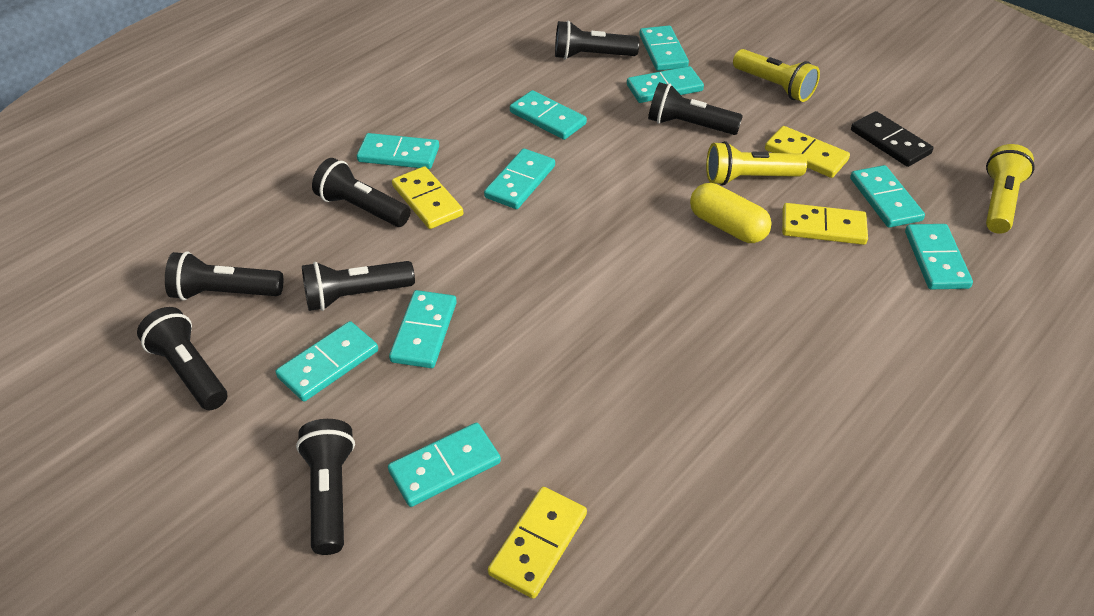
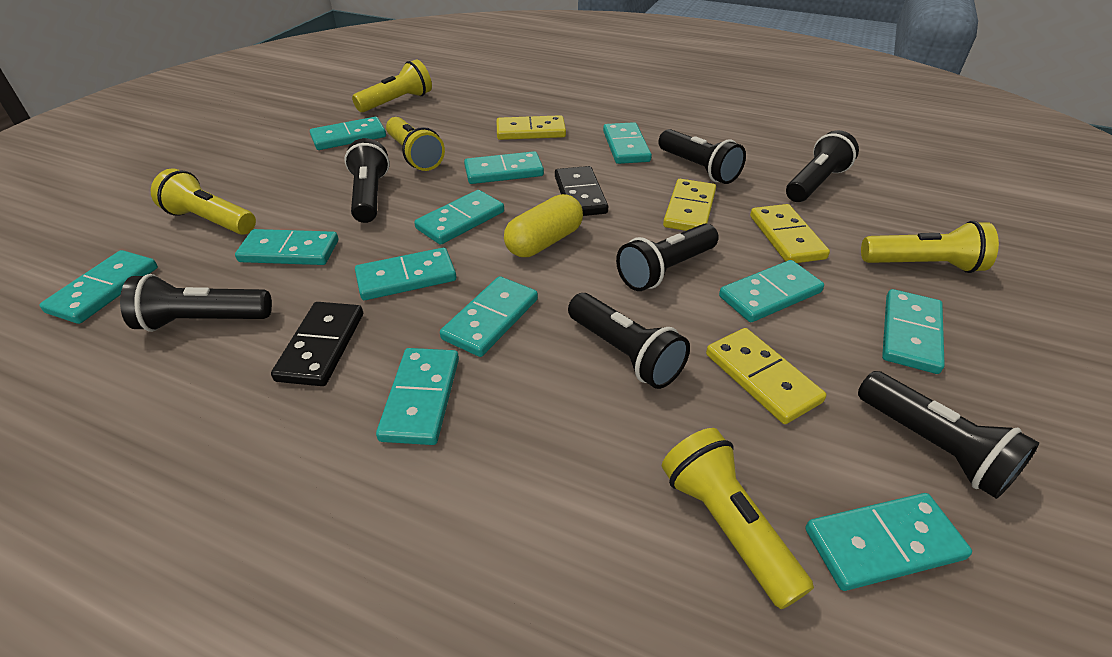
black domino: [851,111,934,167] = 1 -> [271,302,363,386] [555,166,608,216] = 2
turquoise domino: [276,321,378,402] [357,133,439,169] [388,423,501,507] [389,290,457,368] [484,148,555,209] [510,90,587,140] [627,66,704,103] [639,25,689,71] [850,165,925,228] [905,224,973,289] = 10 -> [39,250,158,324] [235,229,338,265] [310,117,386,150] [355,248,456,300] [376,348,459,445] [414,190,504,245] [440,276,538,357] [464,151,544,184] [603,122,652,164] [719,260,824,322] [806,493,972,591] [882,289,945,374] = 12
yellow flashlight: [706,141,807,186] [733,49,820,102] [986,144,1035,234] = 3 -> [151,168,256,235] [352,59,432,112] [386,117,445,171] [662,428,814,609] [861,221,999,273] = 5

